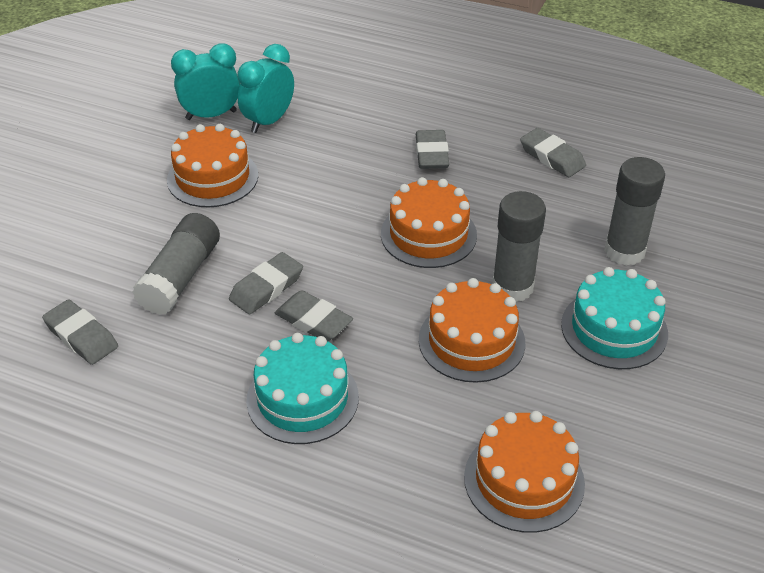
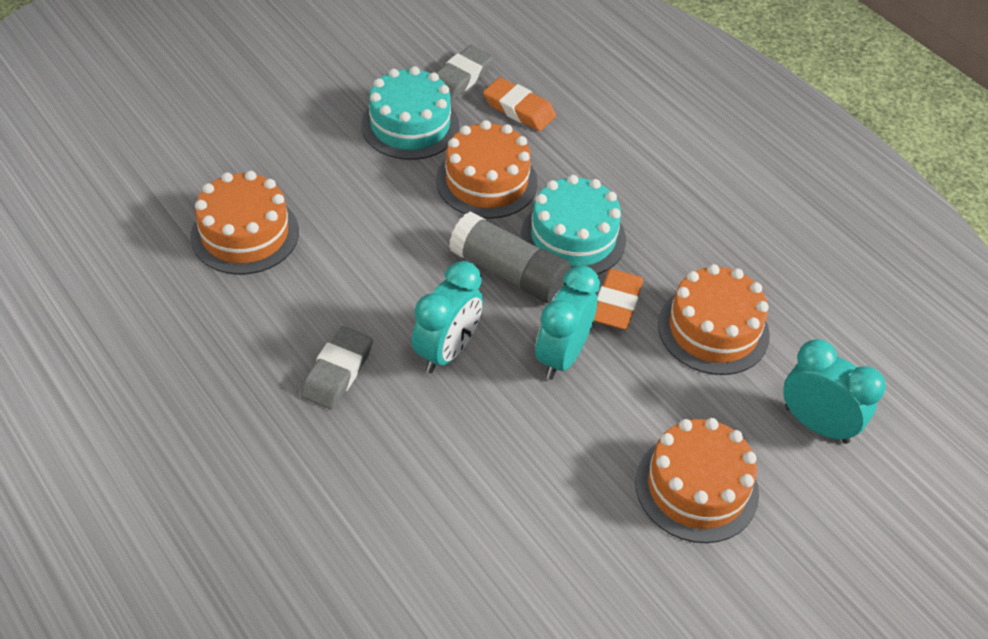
grey eraser: [42,299,118,365] [229,252,303,314] [275,290,353,341] [416,130,449,169] [520,128,586,177] = 5 -> [300,326,373,410] [436,45,493,101] = 2
grey glue stick: [132,213,220,315] [492,191,546,302] [604,157,665,266] = 3 -> [449,212,571,303] = 1
orange eraser: none = 0 -> [483,77,556,131] [594,269,643,330] = 2
turquoise clock: [171,43,240,120] [238,44,294,133] = 2 -> [412,261,483,373] [535,265,600,380] [783,339,886,444] = 3

